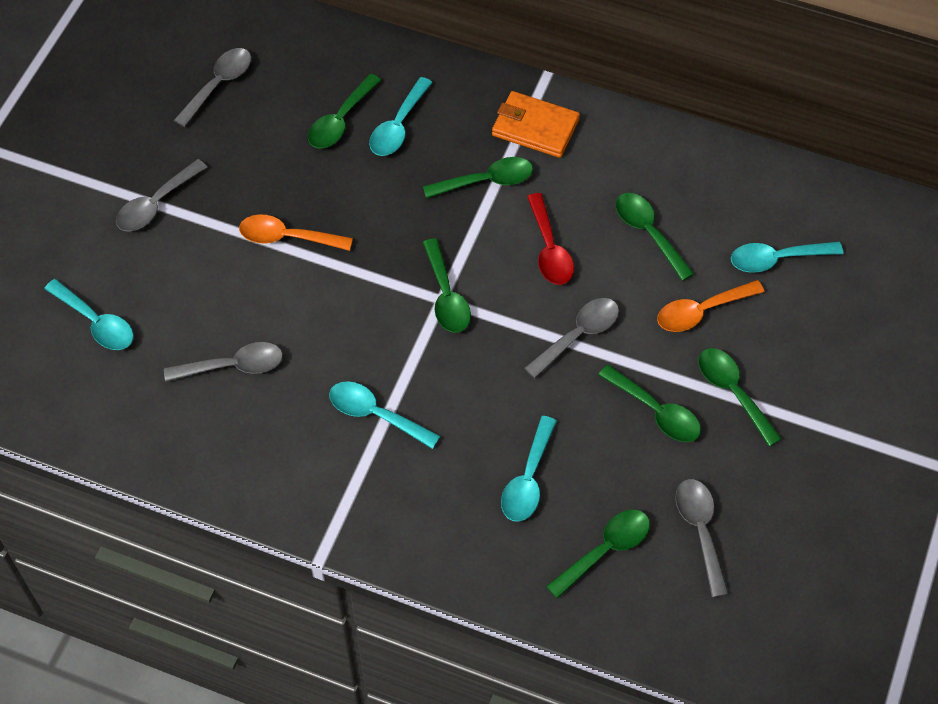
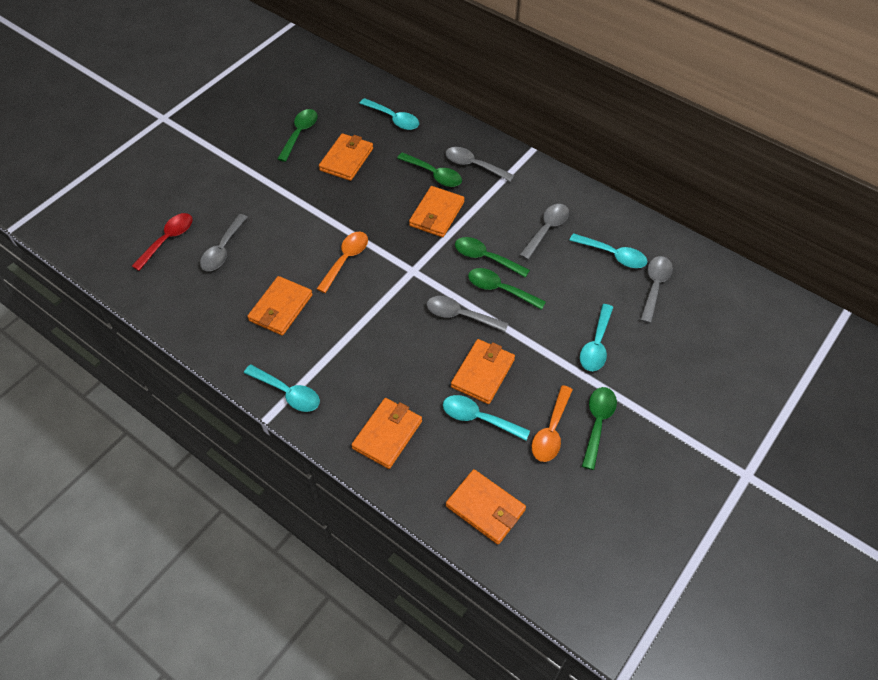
green spoon: [308,74,381,148] [423,157,533,199] [423,238,471,333] [546,509,650,599] [598,365,701,442] [616,193,694,281] [698,348,782,447] = 7 -> [277,109,318,162] [397,152,462,187] [455,237,530,278] [468,268,546,310] [582,387,617,470] = 5
orange wallet: [492,91,580,158] = 1 -> [247,276,313,335] [319,133,373,181] [351,398,422,469] [409,186,465,237] [446,469,526,544] [451,339,515,404] = 6

